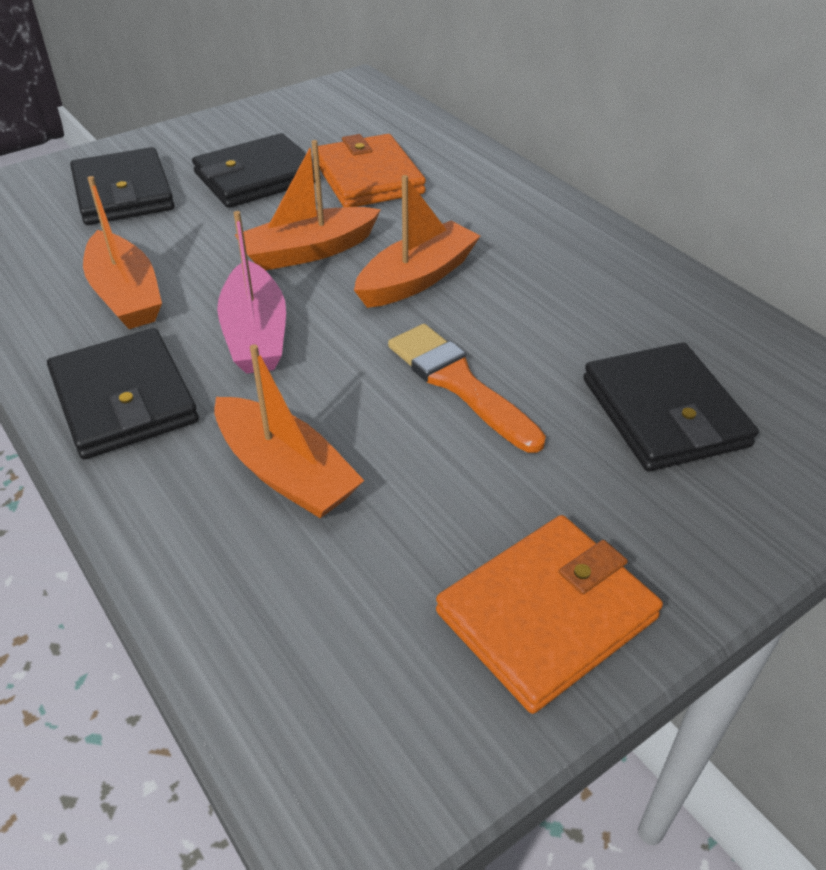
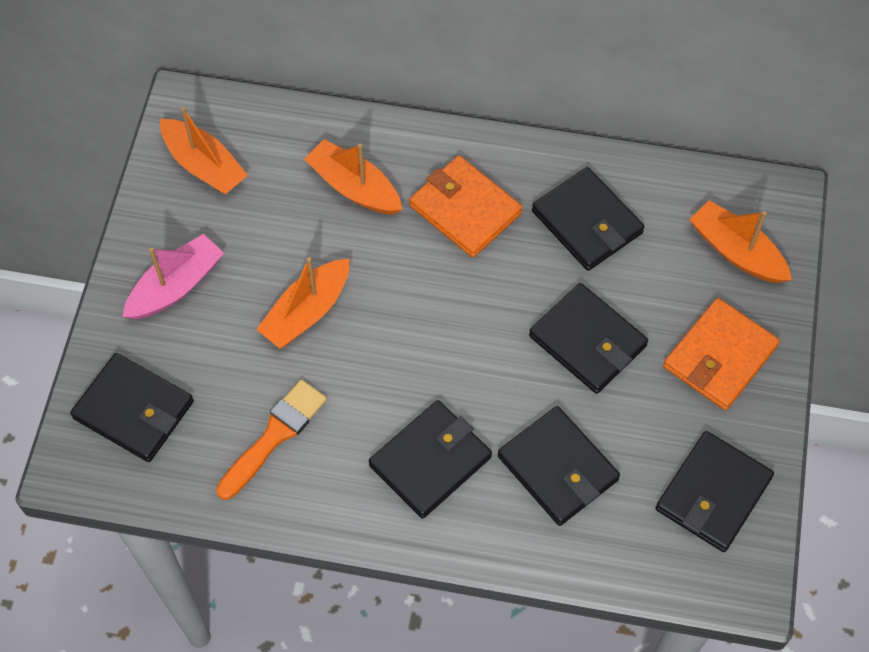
black wallet: [47,328,199,459] [70,147,175,225] [192,133,321,208] [583,342,758,471] = 4 -> [70,353,194,462] [369,400,492,519] [498,406,620,526] [529,283,648,394] [532,167,645,271] [656,431,774,552] = 6

